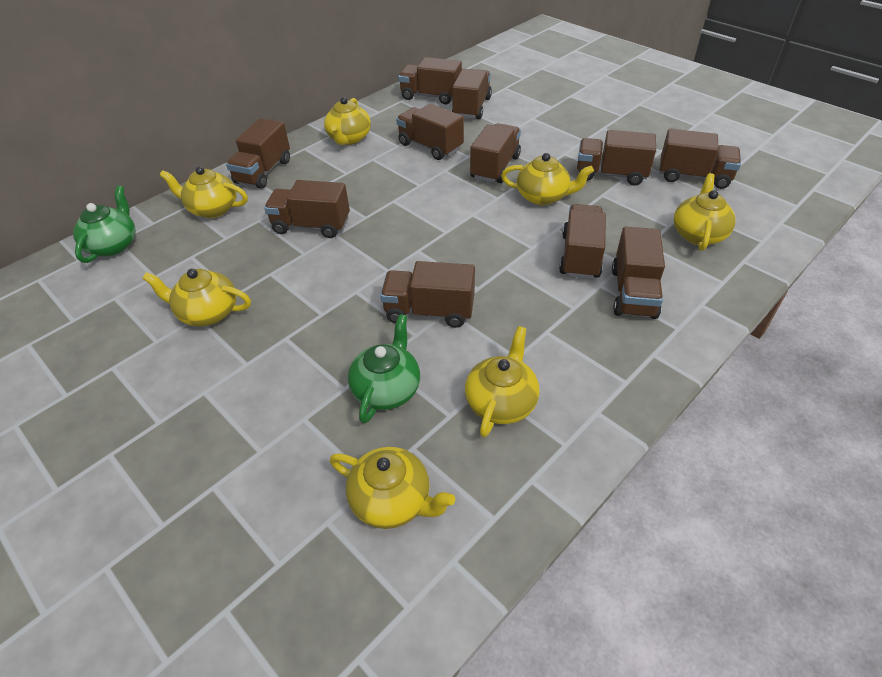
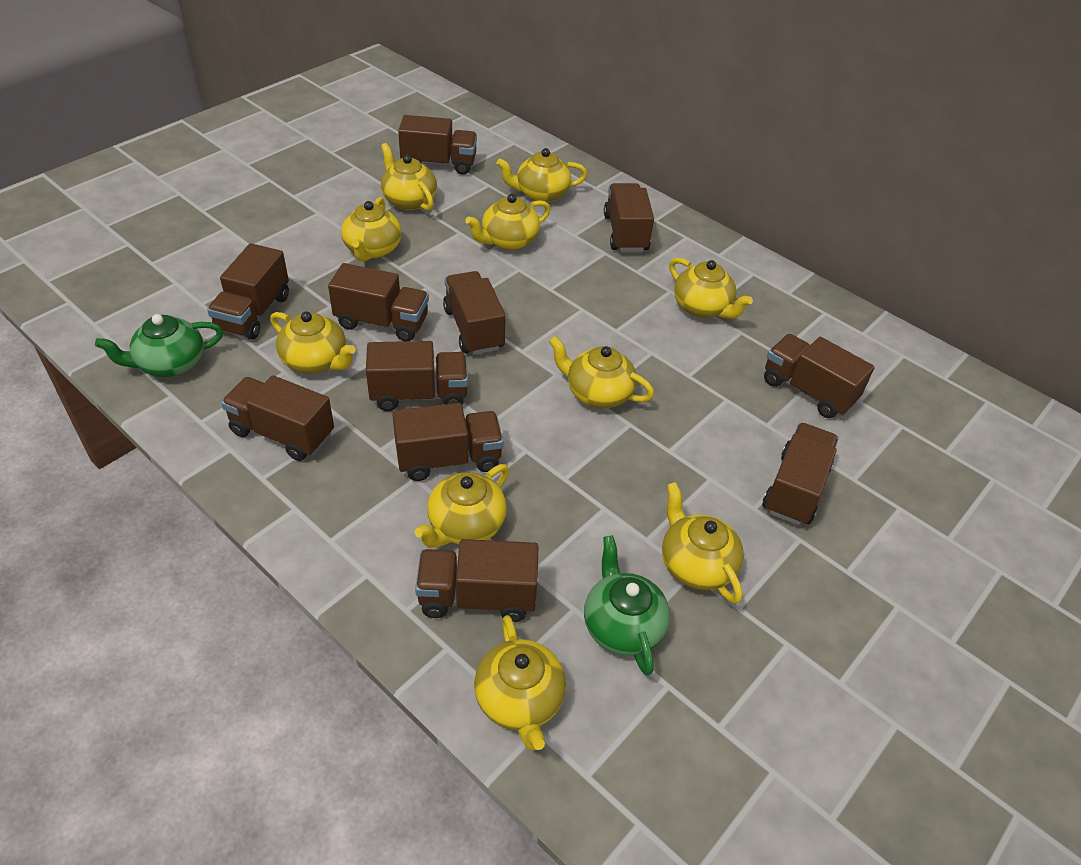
yellow teapot: [142,269,251,326] [160,166,248,218] [324,97,371,145] [330,447,455,529] [465,326,539,437] [501,153,594,205] [674,173,736,251] = 7 -> [270,311,356,374] [341,197,402,262] [381,143,437,211] [415,464,509,548] [465,194,551,250] [474,615,566,751] [496,148,588,202] [549,336,654,408] [662,482,744,604] [669,258,753,319] = 10

